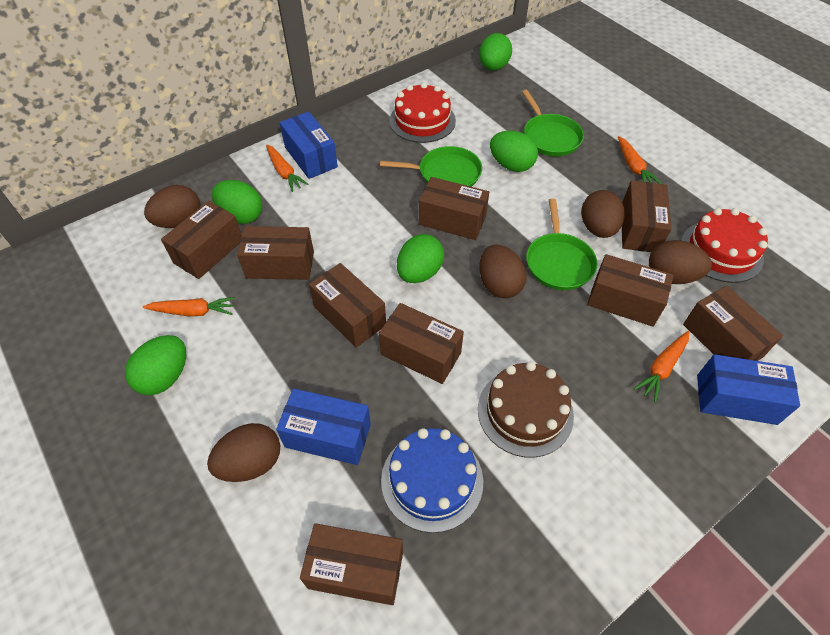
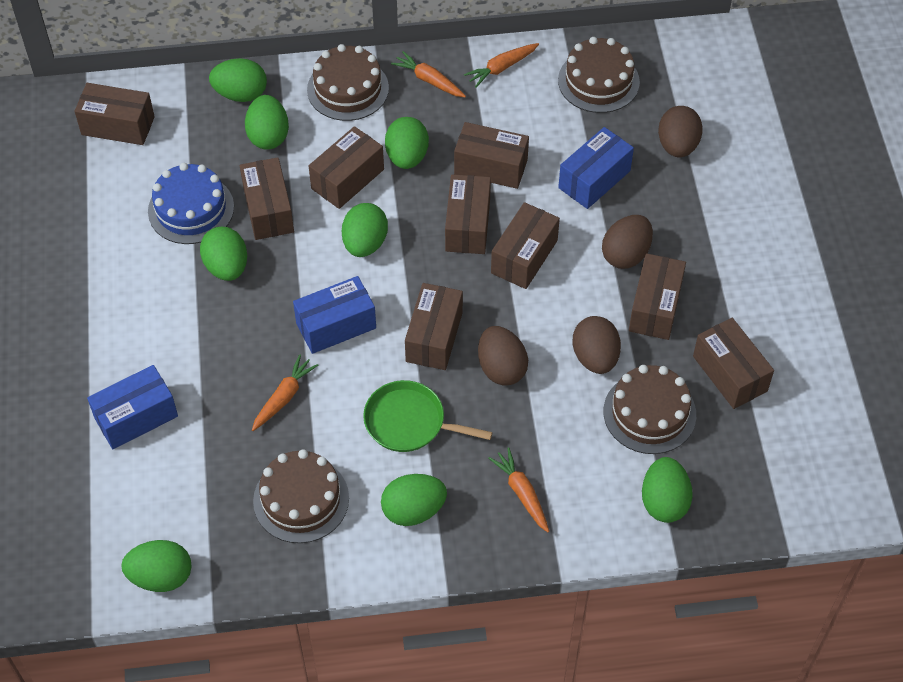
brown cake: [478,362,574,458] = 1 -> [253,449,349,543] [307,44,389,121] [558,37,640,113] [604,365,696,454] = 4
brown egg: [144,185,200,228] [207,423,280,482] [479,244,527,299] [581,190,624,238] [649,240,712,284] = 5 -> [478,326,528,386] [572,316,621,374] [602,215,653,269] [658,106,703,157] = 4
green egg: [125,335,186,395] [212,180,262,224] [397,234,444,283] [479,33,512,71] [490,131,538,172] = 5 -> [121,540,192,592] [200,227,247,281] [209,58,267,102] [245,95,289,149] [342,203,388,257] [381,474,447,526] [385,117,429,169] [642,457,693,523] = 8
green pan: [380,146,482,187] [522,90,584,156] [526,198,598,290] = 3 -> [363,380,493,452] = 1
red cake: [389,82,456,143] [681,208,768,283] = 2 -> none = 0

